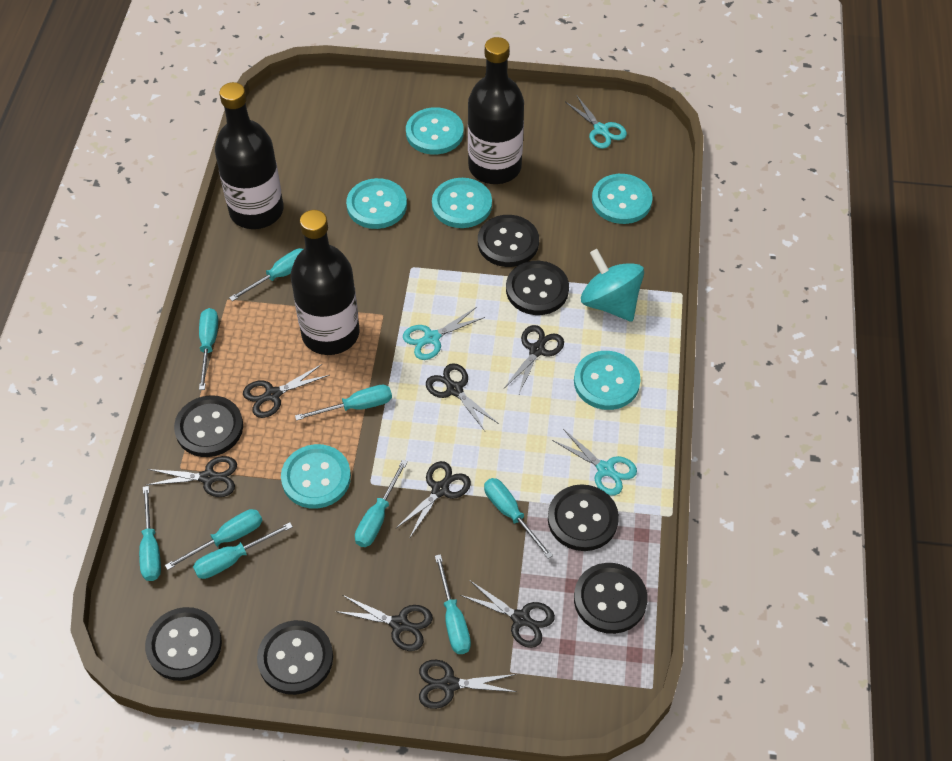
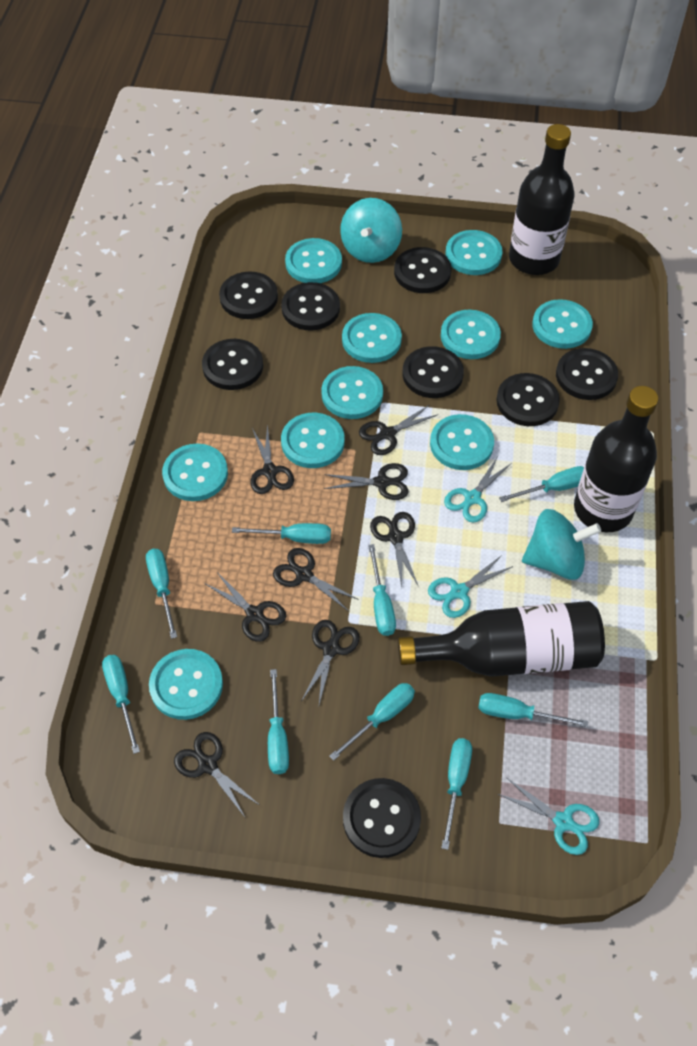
black button: [145,607,222,681] [174,395,243,457] [257,620,333,695] [478,215,539,267] [506,261,569,315] [548,484,619,551] [574,563,648,634] = 7 -> [202,339,263,390] [219,271,278,319] [281,282,340,330] [343,778,421,858] [394,247,452,293] [403,346,464,398] [496,373,560,426] [556,348,618,400] = 8
turquoise button: [281,444,351,509] [346,178,407,229] [406,107,464,155] [432,178,492,228] [574,351,641,410] [592,174,653,224] = 6 -> [149,649,223,720] [162,444,228,501] [281,413,345,468] [285,238,342,283] [321,366,383,419] [342,313,402,363] [430,414,494,470] [441,310,501,359] [446,230,502,275] [532,299,593,349] = 10
turquoise spinning top: [581,249,644,321] = 1 -> [340,198,402,263] [522,509,601,580] = 2

